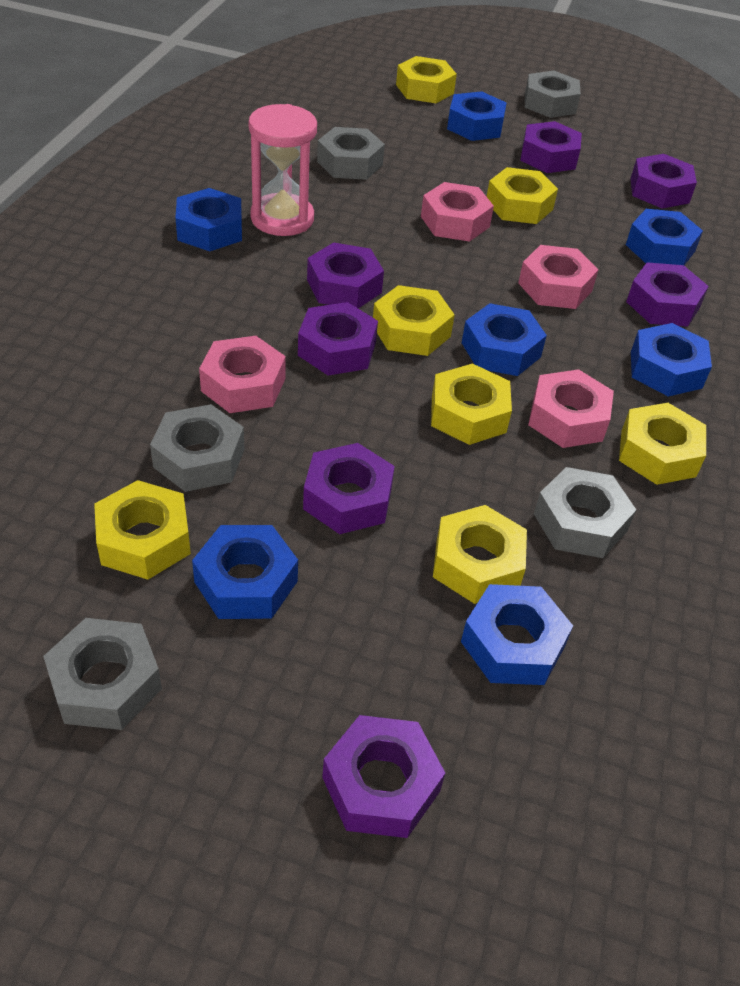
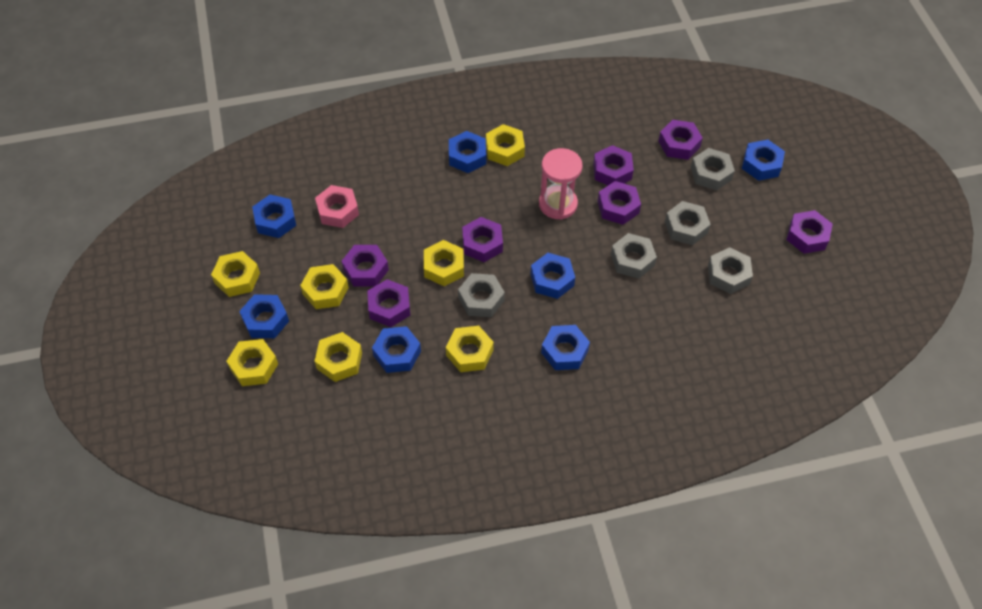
pink nut: [199,336,286,413] [421,182,494,242] [518,245,599,309] [528,369,614,448] = 4 -> [315,185,359,228] = 1

